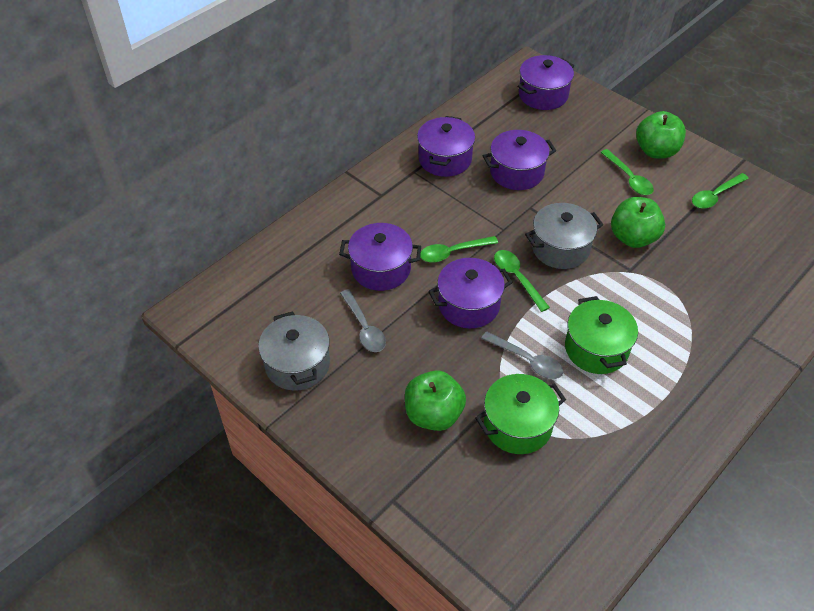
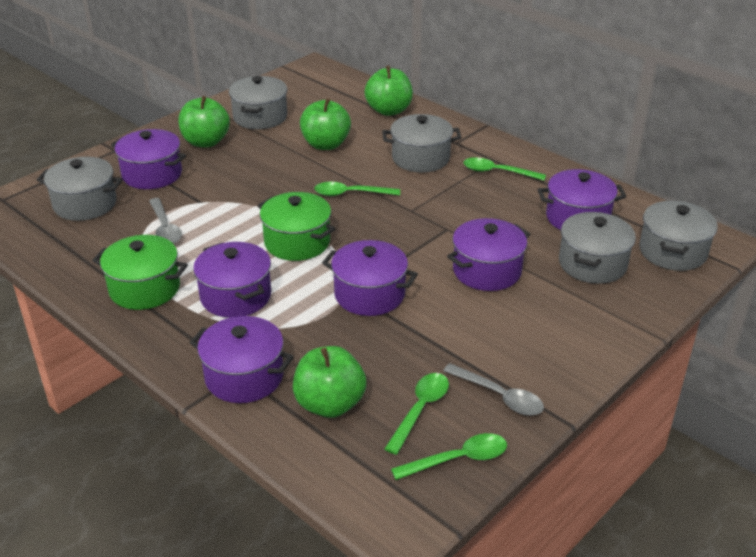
green apple: [405,370,466,431] [611,197,665,248] [636,111,686,159] = 3 -> [178,96,230,147] [293,346,367,418] [300,98,351,150] [364,65,413,116] = 4
grey pot: [258,311,330,391] [525,203,603,269] = 2 -> [37,157,123,221] [229,76,287,129] [382,114,461,172] [559,212,636,284] [639,201,718,271] = 5
purple pot: [339,223,421,291] [417,116,475,177] [429,258,513,328] [483,130,556,190] [517,55,574,110] = 5 -> [111,129,186,189] [190,316,294,403] [193,242,271,318] [322,240,418,316] [447,218,530,291] [538,169,626,230] = 6

